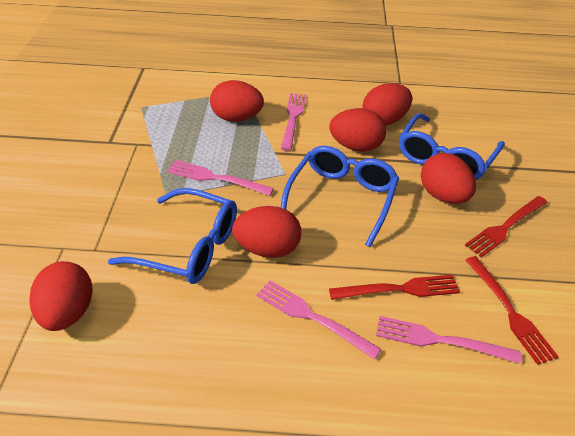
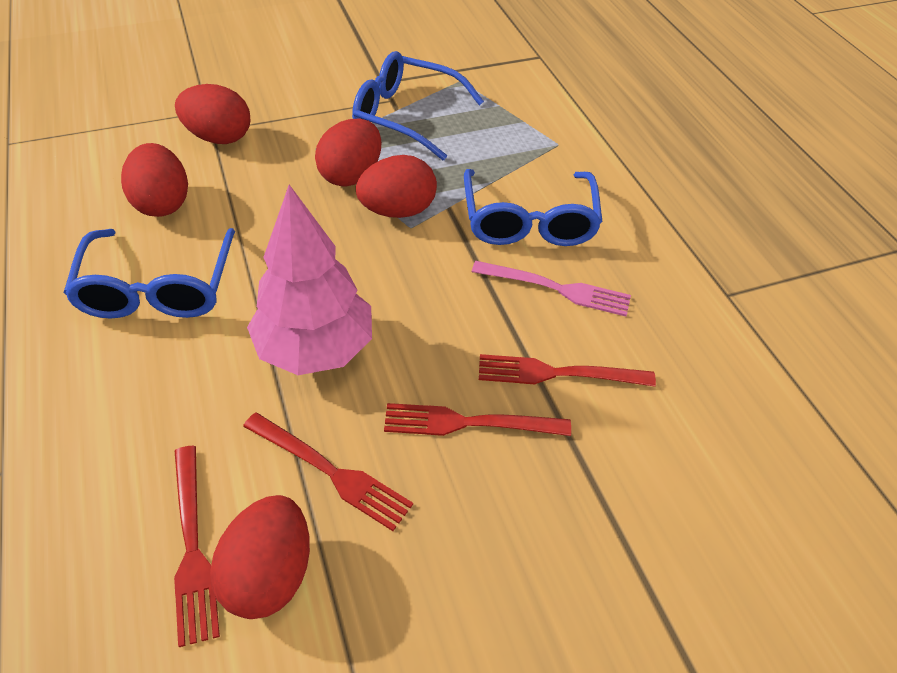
pink fork: [167,160,274,196] [256,281,382,360] [281,93,306,151] [376,316,521,364] = 4 -> [472,261,631,316] = 1
pink tree: none = 0 -> [247,185,372,375] = 1
red egg: [29,261,93,331] [210,80,264,122] [232,206,301,258] [330,108,386,152] [362,83,412,125] [421,153,476,204] = 6 -> [121,143,188,217] [175,84,250,144] [210,495,310,619] [315,118,381,186] [356,155,437,218] = 5
red fork: [329,275,460,300] [465,196,548,258] [466,256,559,365] = 3 -> [174,446,220,647] [243,413,413,531] [384,403,571,436] [479,354,656,387] = 4

